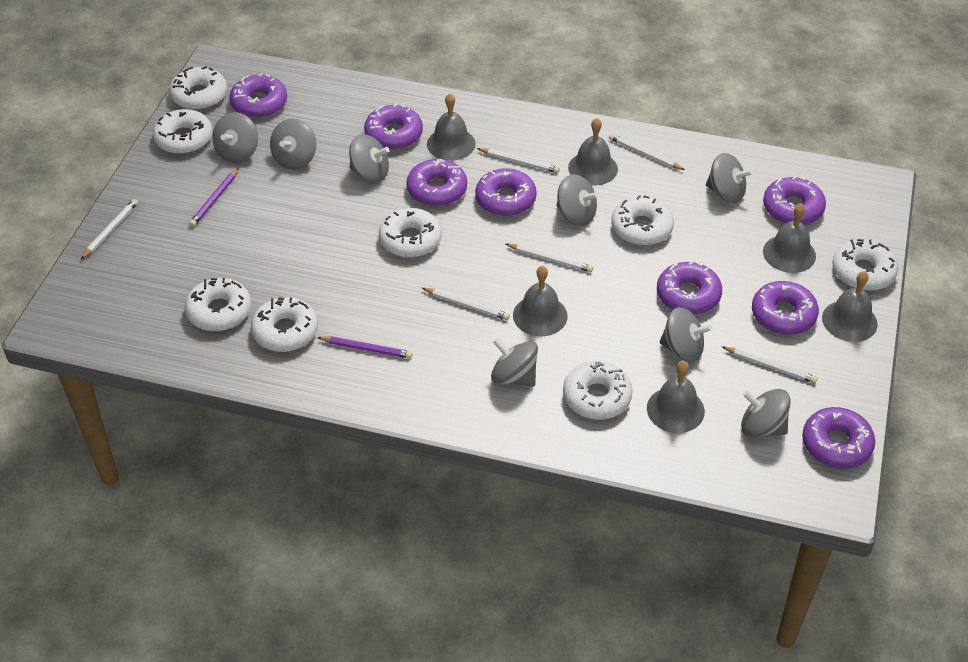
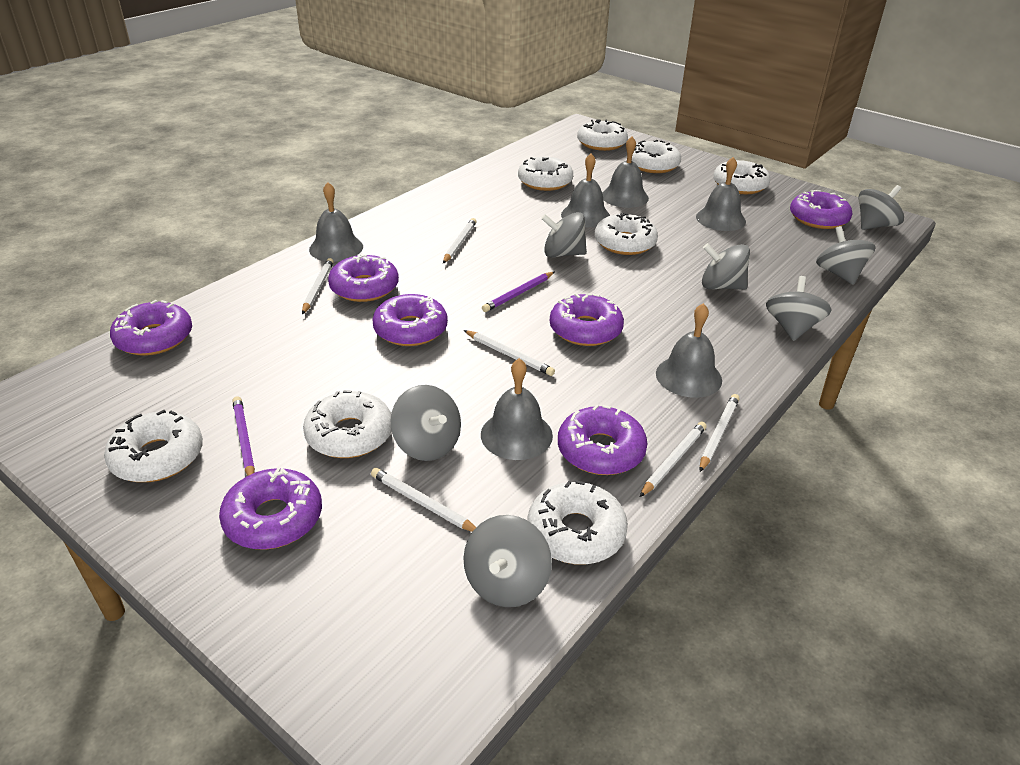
grey spinning top: [212,112,258,163] [270,119,317,170] [349,134,390,183] [491,338,538,387] [556,174,599,226] [659,307,712,363] [706,153,753,203] [741,389,790,437] = 8 -> [391,385,461,461] [463,515,552,607] [541,212,587,258] [702,243,750,290] [766,276,832,341] [816,226,875,285] [858,185,904,230] = 7
purple donut: [229,74,287,118] [364,104,423,150] [406,159,467,206] [475,168,537,216] [657,261,722,314] [752,281,819,335] [763,176,826,225] [802,407,875,469] = 8 -> [110,300,192,356] [219,468,322,550] [328,254,399,302] [372,294,448,346] [550,293,624,346] [558,404,647,475] [790,190,852,229] = 7

